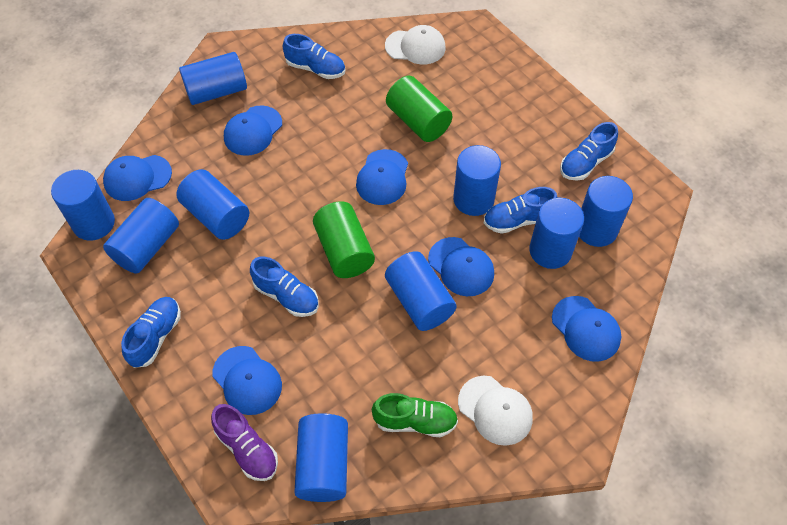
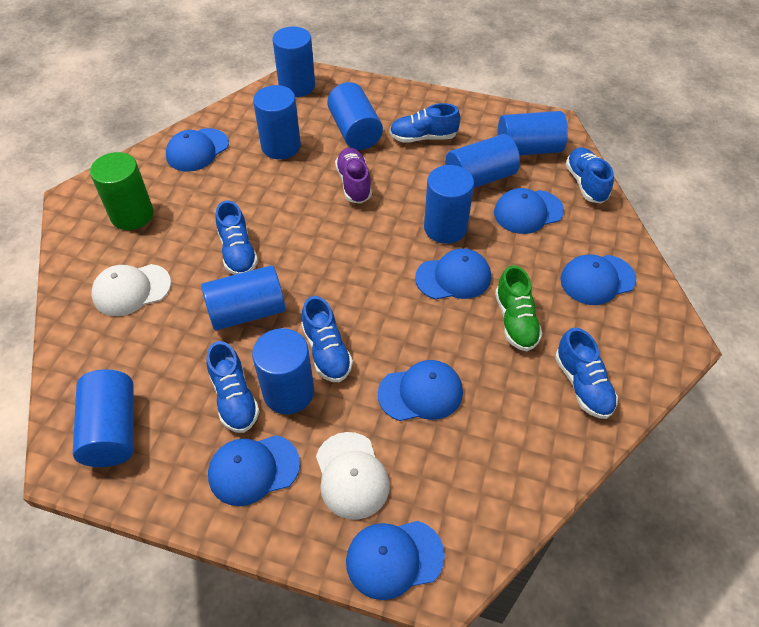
blue cap: [103,155,172,201] [212,346,282,415] [224,105,282,156] [356,149,408,205] [428,237,494,296] [552,296,621,362] = 6 -> [166,128,229,172] [208,435,300,506] [346,521,445,600] [378,360,463,421] [415,249,491,300] [494,188,564,234] [560,254,636,305] = 7
blue shoe: [121,297,181,368] [250,257,319,317] [283,34,345,79] [484,187,558,234] [560,122,618,181] = 5 -> [206,341,260,433] [215,200,258,275] [301,296,353,382] [390,103,460,143] [555,328,618,419] [566,147,614,203] = 6
green cylinder: [313,201,375,278] [386,76,452,142] = 2 -> [90,152,154,230] = 1

